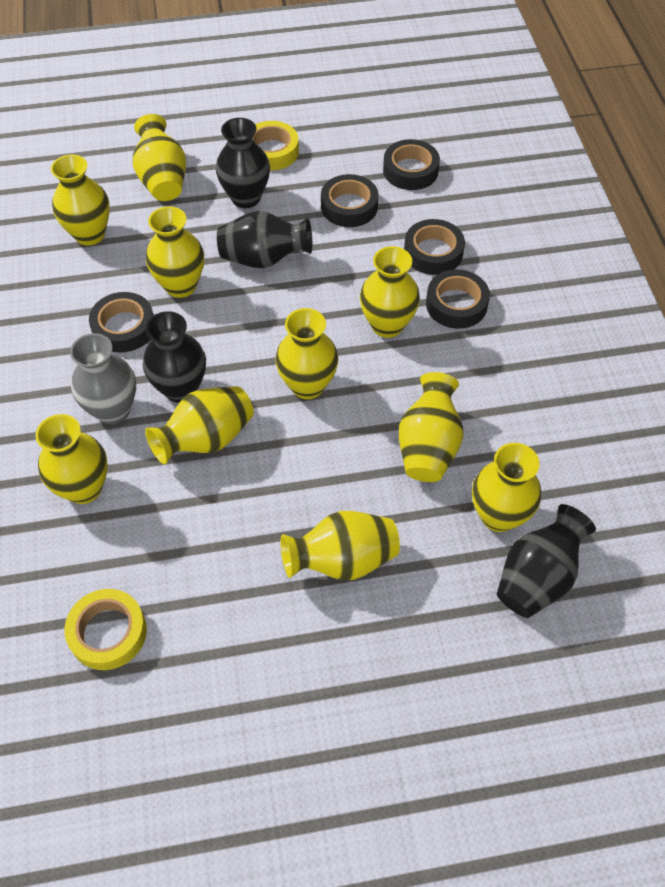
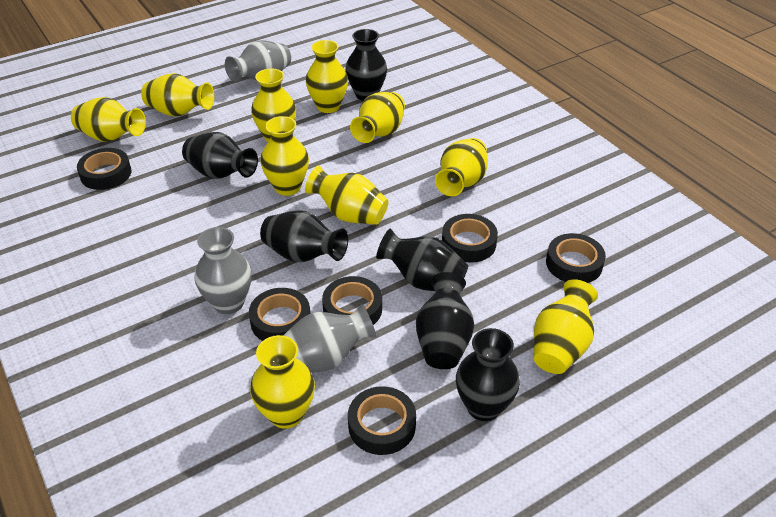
black tape: [89,292,154,353] [321,174,379,227] [383,139,440,190] [404,219,465,275] [426,270,490,329] = 5 -> [77,148,132,190] [249,288,311,341] [322,276,382,325] [348,386,416,455] [442,214,498,263] [546,233,606,283] = 6
black vase: [143,311,206,403] [216,118,270,208] [217,211,312,268] [497,504,596,618] = 4 -> [182,132,258,179] [260,211,348,262] [346,29,387,101] [376,229,469,291] [416,272,474,369] [456,328,520,421] = 6
grey vase: [70,333,136,424] = 1 -> [195,227,252,314] [225,40,291,82] [283,304,376,373] = 3
yellow tape: [64,589,147,670] [252,121,299,170] = 2 -> none = 0

